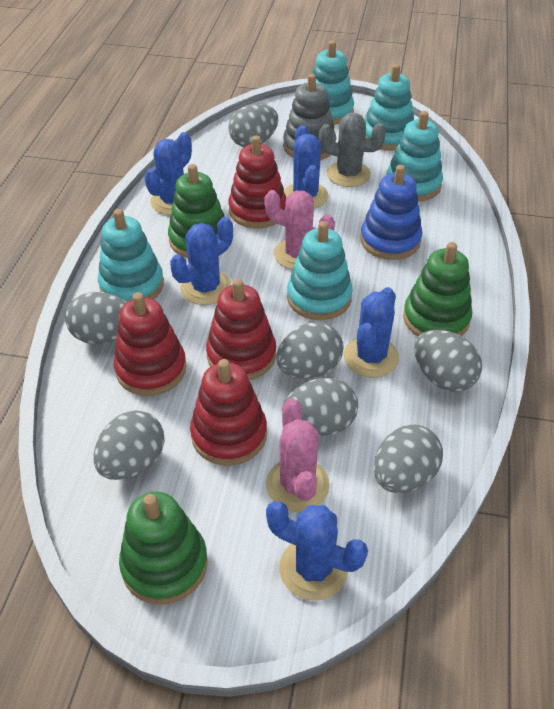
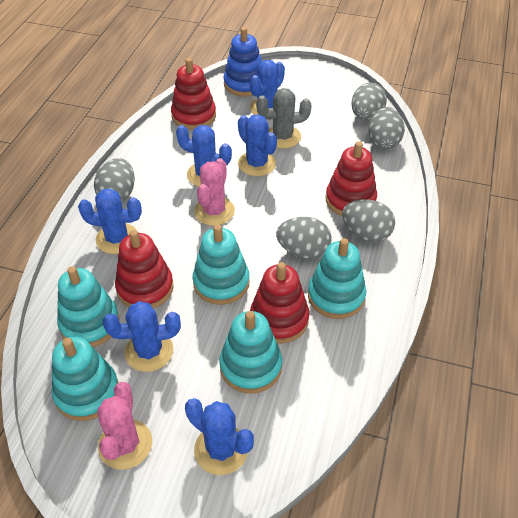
blue cactus: [144,132,192,215] [170,217,233,305] [266,501,368,601] [284,125,328,209] [344,287,399,377] = 5 -> [78,188,142,254] [103,301,181,372] [176,125,232,187] [185,398,254,475] [238,114,277,176] [250,60,285,115] = 6
green stacking toy: [119,492,208,605] [168,164,225,258] [403,242,472,337] = 3 -> none = 0
grey egg: [65,292,127,344] [94,410,165,480] [228,104,278,147] [276,322,343,379] [282,377,358,436] [374,424,443,493] [414,330,482,392] = 7 -> [94,158,135,202] [276,217,332,259] [342,199,395,242] [351,83,387,120] [368,107,405,149] = 5
grey stacking toy: [283,74,336,160] = 1 -> none = 0

